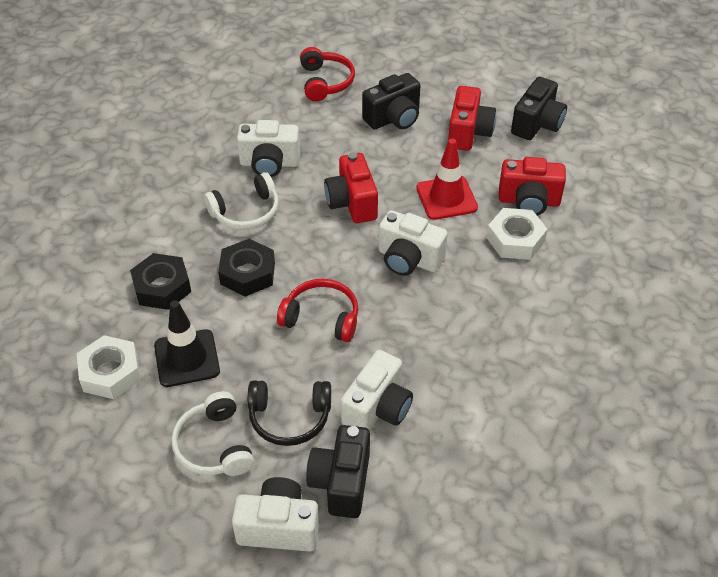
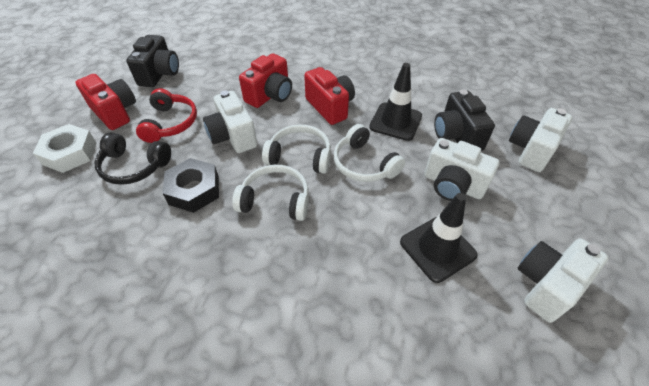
black camera: [306,425,370,518] [362,73,420,130] [511,77,567,140] = 3 -> [126,35,179,87] [434,90,495,151] = 2
black nut: [130,253,191,310] [218,239,275,297] = 2 -> [163,158,219,213] = 1
black traffic cone: [154,300,220,387] = 1 -> [369,63,422,141] [400,193,478,283] = 2
red headphones: [277,279,358,342] [300,47,355,101] = 2 -> [136,88,197,143] = 1
red traffic cone: [417,138,478,220] = 1 -> none = 0
white headphones: [171,391,254,476] [204,172,279,230] = 2 -> [232,165,309,221] [262,125,331,174] [334,124,405,182] = 3
white nut: [77,335,141,399] [487,208,548,260] = 2 -> [33,124,96,173] = 1

